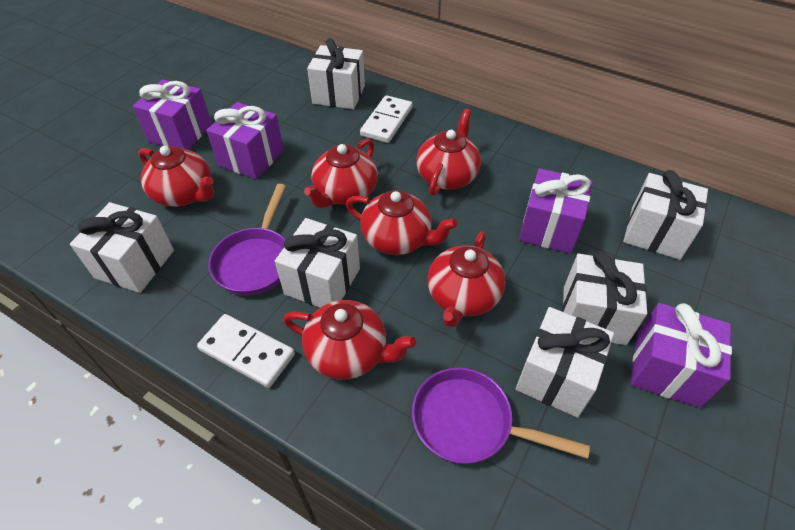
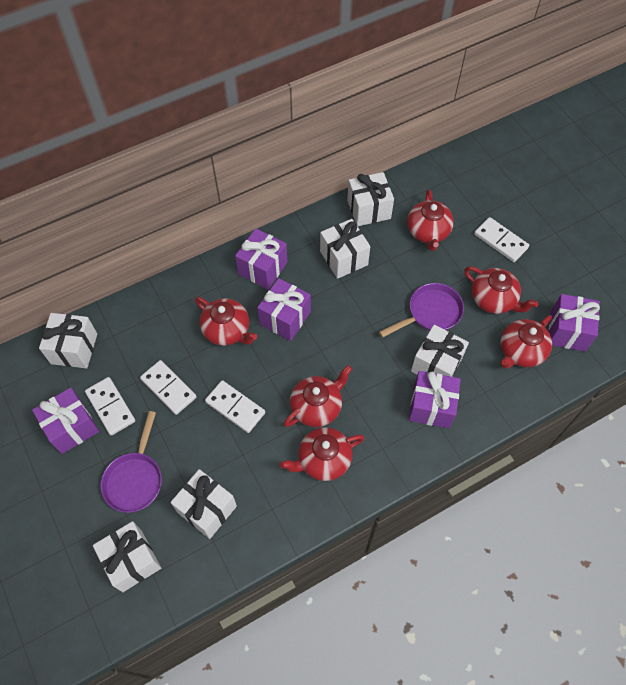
purple gift: [133,80,212,150] [206,102,284,179] [519,168,593,254] [630,303,732,408] = 4 -> [32,388,99,454] [235,228,288,289] [257,278,311,341] [409,371,461,428] [549,294,600,352] = 5
white domino: [197,314,295,388] [360,95,413,143] = 2 -> [85,377,135,436] [140,360,197,415] [205,380,265,433] [474,217,529,262] = 4

